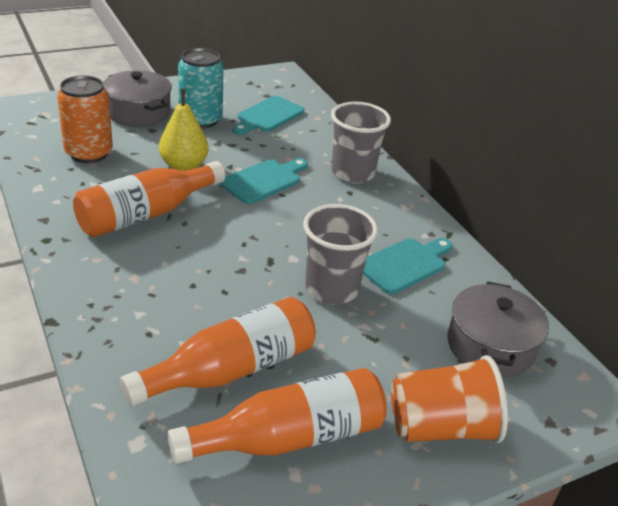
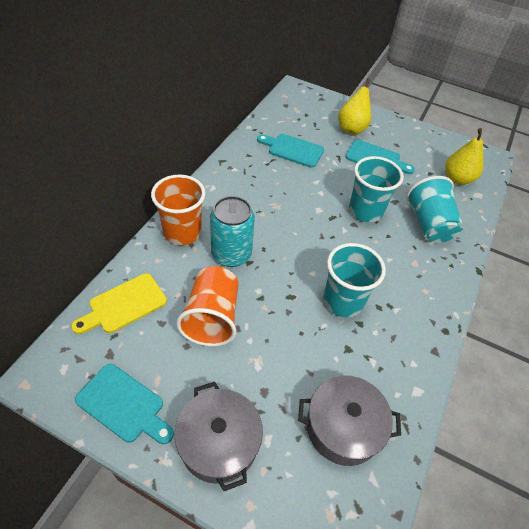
grey cup: [303,204,378,304] [331,102,391,183] = 2 -> none = 0
orange bottle: [73,161,225,237] [120,297,316,407] [168,368,387,464] = 3 -> none = 0
orange can: [57,75,113,163] = 1 -> none = 0
orange cup: [391,355,508,443] = 1 -> [151,175,206,245] [176,266,239,346] = 2
turquoise cup: none = 0 -> [323,243,386,317] [349,156,404,222] [406,176,463,243] = 3
yellow cutting board: none = 0 -> [71,273,167,334] = 1
yellow pear: [159,89,209,171] = 1 -> [338,78,371,135] [445,128,483,185] = 2

